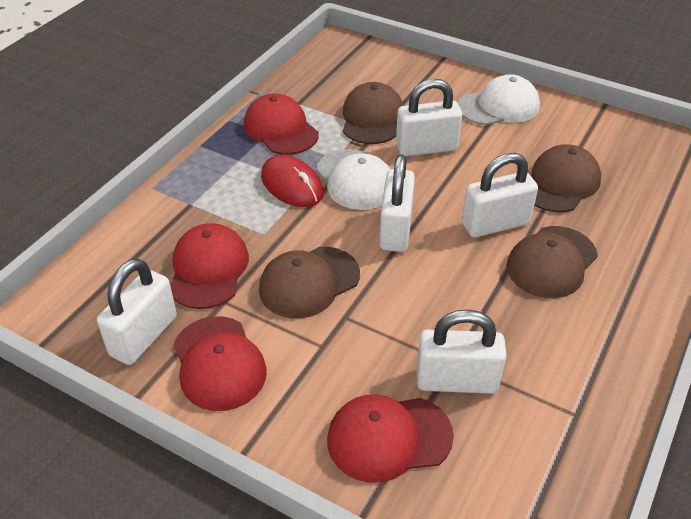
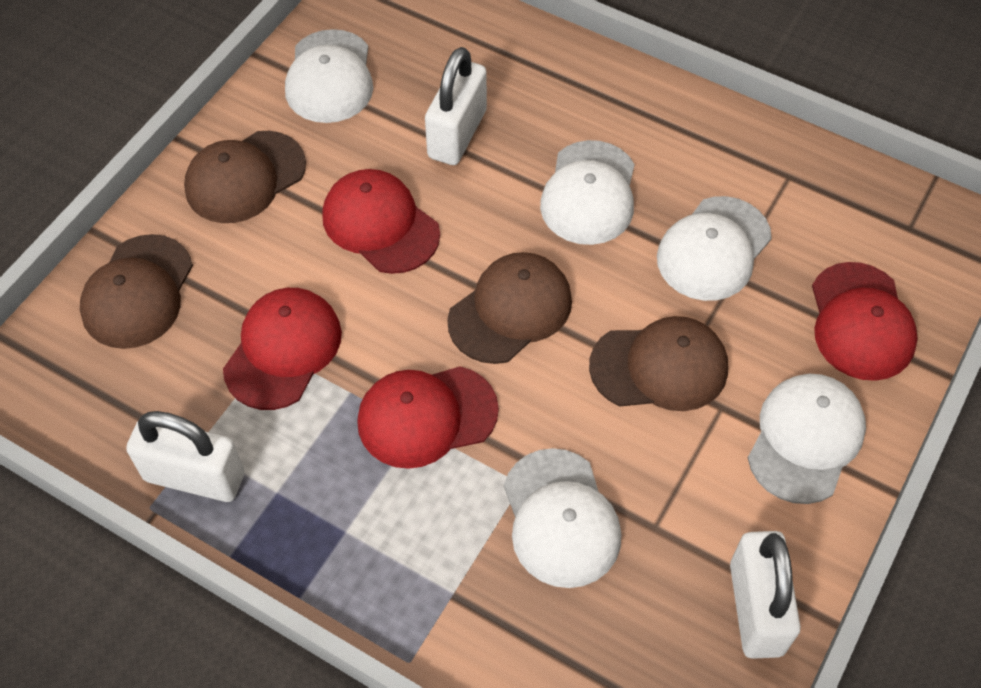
red mouse: [261,155,323,207] = 1 -> none = 0
white cap: [316,149,390,210] [458,74,540,125] = 2 -> [285,29,373,123] [504,448,621,588] [540,140,635,245] [657,196,772,301] [748,374,866,504] = 5
white padlock: [97,259,177,365] [379,154,415,252] [396,79,462,157] [417,309,507,394] [462,153,538,238] = 5 -> [126,411,245,502] [425,47,487,165] [730,531,801,659] = 3

